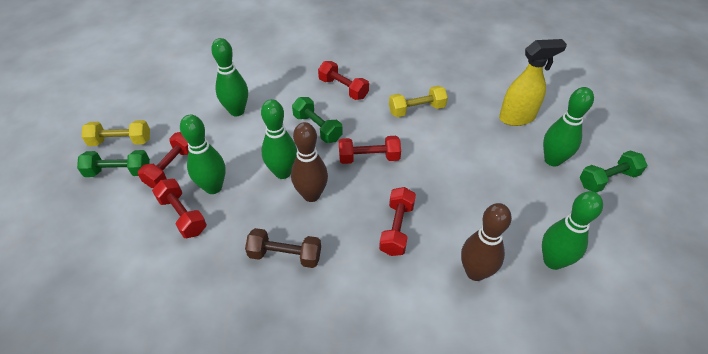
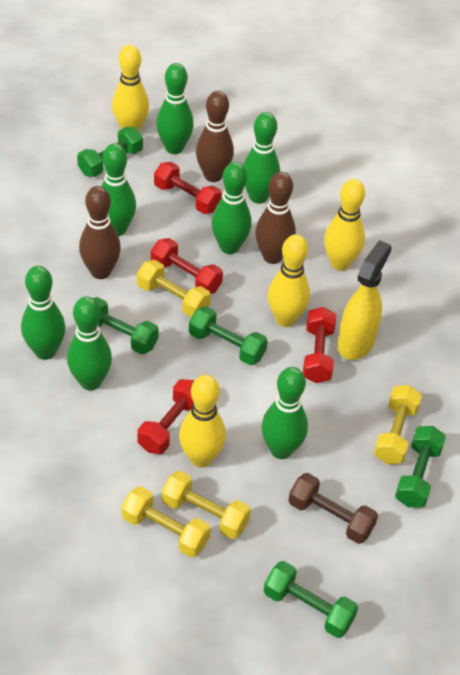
brown bowling pin: [291,122,328,202] [461,203,512,281] = 2 -> [79,186,121,279] [196,91,234,182] [255,172,296,264] = 3
green bowling pin: [180,115,226,194] [211,38,248,116] [261,99,297,179] [542,191,603,270] [543,87,594,167] = 5 -> [21,266,66,360] [67,297,112,390] [101,143,136,236] [156,63,194,154] [211,162,252,254] [243,112,280,204] [261,367,308,459] = 7
green dumbbell: [77,150,150,177] [292,97,343,143] [580,151,647,193] = 3 -> [77,127,143,177] [93,297,159,354] [189,306,268,365] [264,561,358,638] [395,426,446,507] = 5
red dumbbell: [138,132,189,188] [152,179,207,238] [318,61,369,100] [339,136,401,164] [379,187,416,256] = 5 -> [137,379,194,454] [151,238,223,294] [154,162,222,214] [303,307,337,383] = 4
yellow bowling pin: none = 0 -> [112,45,149,131] [179,375,226,468] [268,234,310,327] [324,179,365,271] = 4
yellow dumbbell: [82,120,150,146] [389,86,448,117] = 2 -> [122,486,211,558] [137,260,211,318] [162,471,251,539] [374,385,422,464] = 4

